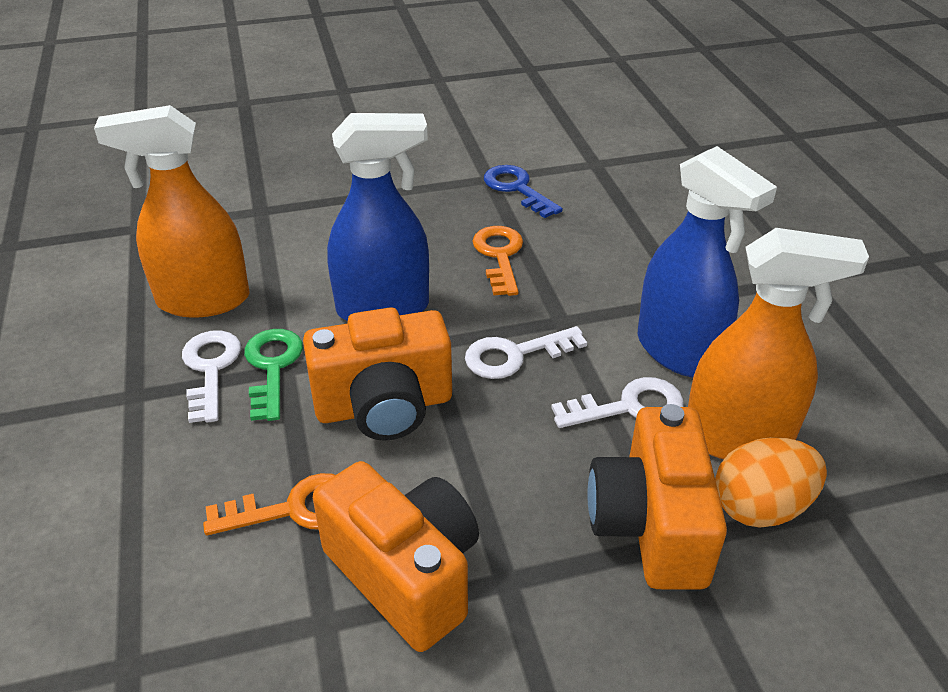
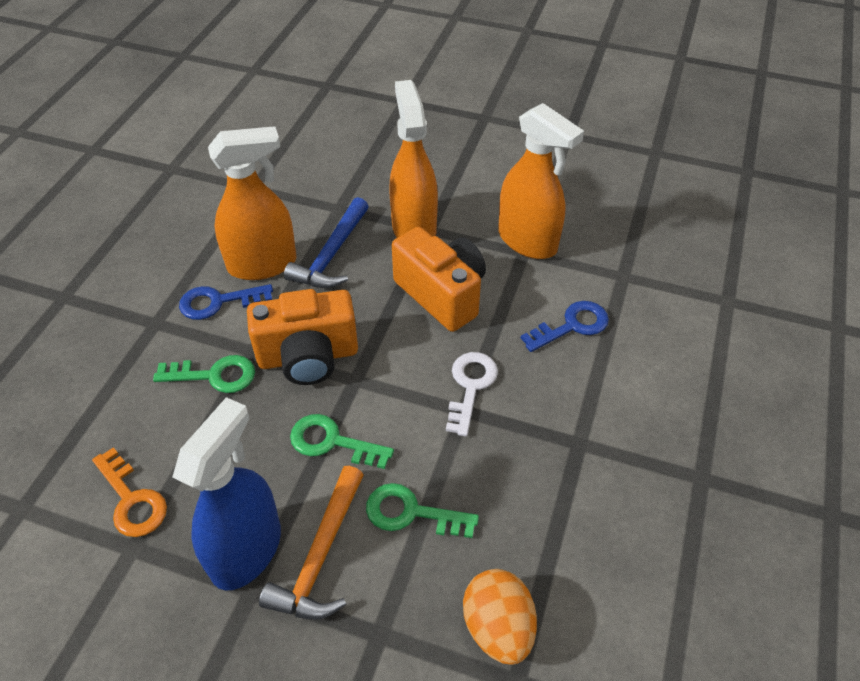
blue hammer: none = 0 -> [284,197,369,288] = 1
blue key: [484,165,563,218] = 1 -> [179,284,273,320] [521,301,609,352] = 2
blue spray bottle: [327,113,429,321] [638,146,777,378] = 2 -> [172,397,281,590] = 1
green key: [244,329,303,421] = 1 -> [153,355,255,393] [290,414,394,469] [366,483,479,538] = 3
orange camera: [303,308,452,441] [313,461,479,652] [587,404,727,590] = 3 -> [247,289,358,385] [392,227,486,332] = 2
orange hammer: none = 0 -> [259,466,364,620] = 1
orange key: [203,473,335,535] [473,226,523,296] = 2 -> [92,447,167,537] = 1
orange spray bottle: [94,105,250,318] [688,228,869,459] = 2 -> [208,126,296,280] [389,80,438,238] [498,103,584,259] = 3
white key: [182,330,241,423] [465,326,587,379] [551,377,684,428] = 3 -> [446,352,498,437] = 1

